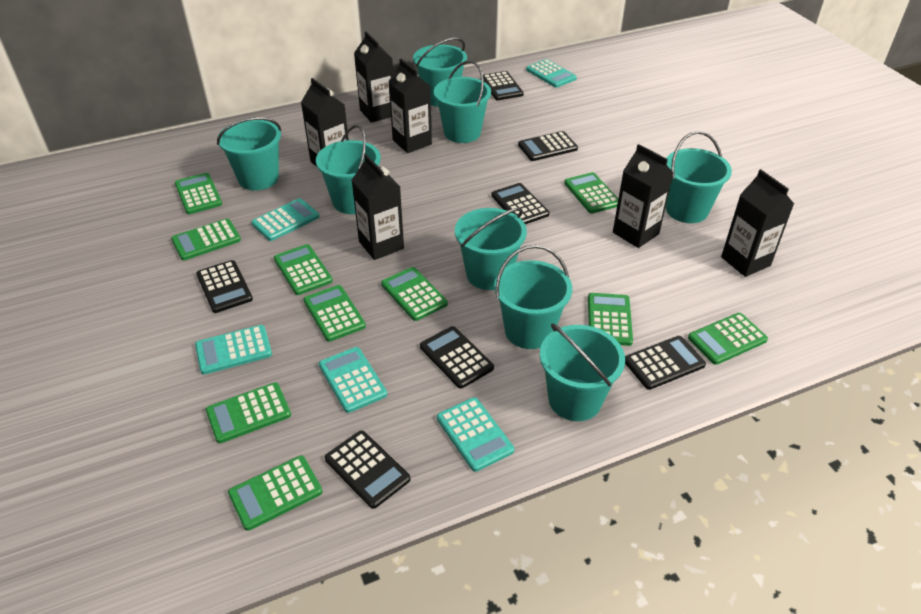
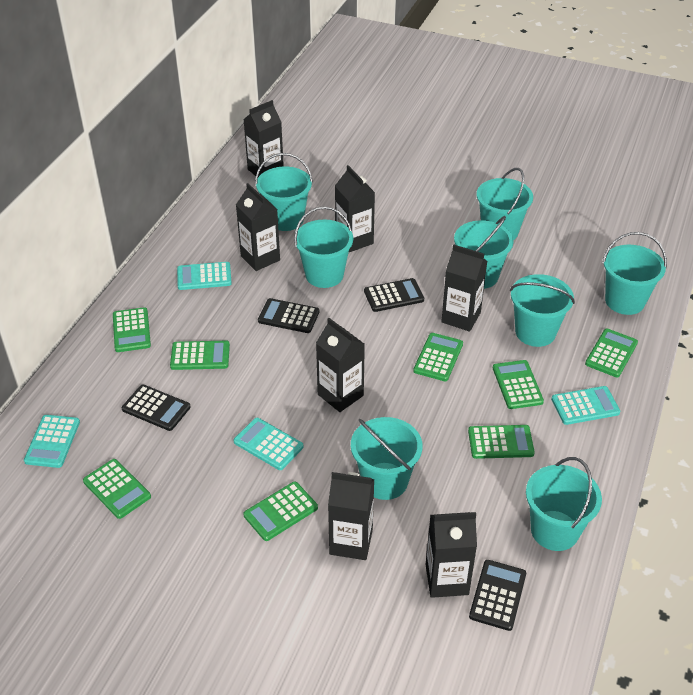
black calculator: [196,260,253,313] [325,430,411,509] [420,326,494,389] [483,71,524,100] [491,183,549,224] [518,131,578,161] [625,336,706,390] = 7 -> [122,385,191,431] [258,298,319,333] [364,278,424,312] [469,560,526,631] = 4
black carton: [301,78,349,168] [352,154,404,260] [354,31,393,123] [388,59,432,153] [613,144,674,248] [721,169,794,277] = 6 -> [236,183,280,271] [243,100,284,177] [316,318,365,412] [328,472,374,560] [335,165,375,252] [426,512,477,598] [441,245,487,332] = 7
green calculator: [171,219,241,260] [175,173,222,214] [206,382,291,443] [228,456,323,531] [274,244,333,295] [304,285,366,342] [381,267,448,321] [564,172,618,213] [588,293,633,346] [688,313,768,365] = 10 -> [83,459,151,519] [113,307,151,352] [170,341,230,370] [243,481,318,541] [413,333,463,381] [468,425,535,459] [493,360,544,409] [585,329,638,377] = 8
turquoise calculator: [195,325,272,375] [252,198,319,241] [319,347,387,413] [437,397,514,472] [526,59,577,88] = 5 -> [24,415,80,468] [177,262,232,290] [234,418,303,470] [551,386,620,425] = 4

